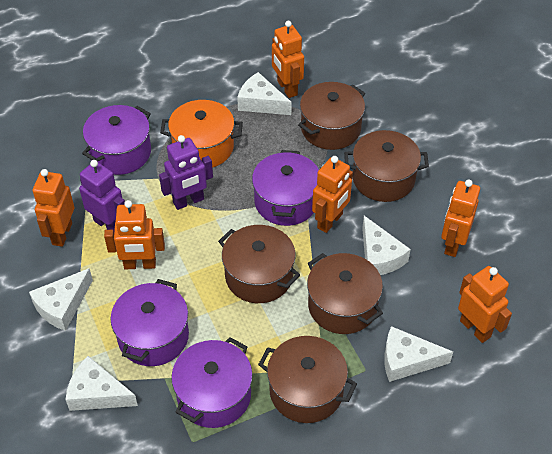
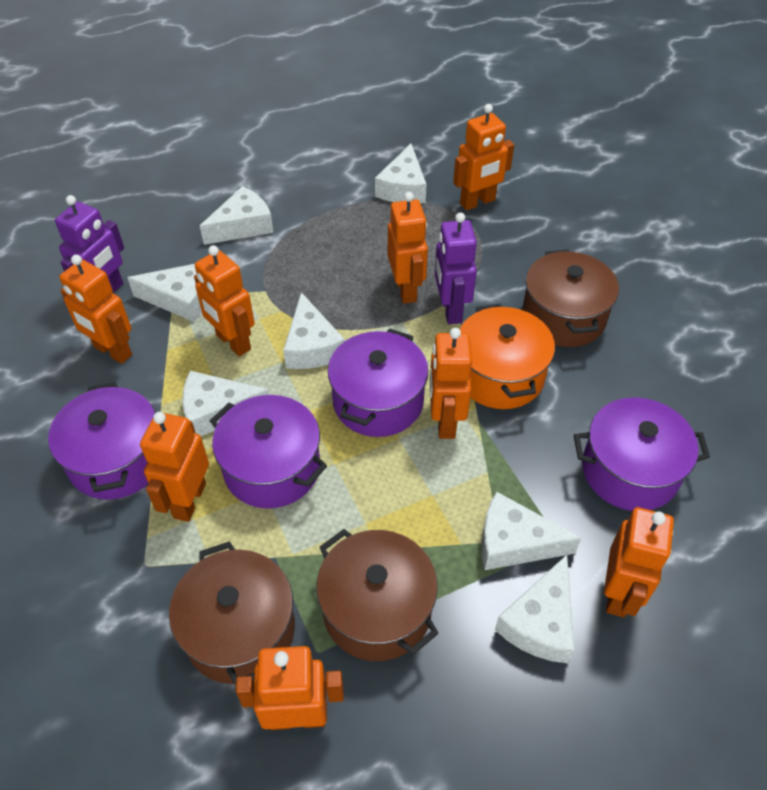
brown pot: [218,225,300,303] [258,336,357,423] [298,82,365,150] [307,253,383,334] [344,130,429,202] = 5 -> [169,541,295,686] [316,529,439,661] [522,249,619,347] = 3
orange robot: [33,169,74,247] [104,200,165,269] [272,21,304,98] [312,156,353,233] [441,179,480,257] [458,266,512,343] = 6 -> [59,255,132,364] [140,412,209,522] [194,245,255,356] [236,646,344,730] [388,192,428,304] [430,328,472,439] [453,104,514,210] [604,507,674,617] = 8
white cheese: [29,268,93,331] [65,356,138,411] [237,72,292,115] [362,216,411,275] [384,326,453,382] = 5 -> [127,264,202,322] [182,371,269,436] [200,186,274,245] [283,292,345,369] [375,144,427,204] [481,492,582,570] [495,555,574,664] = 7

